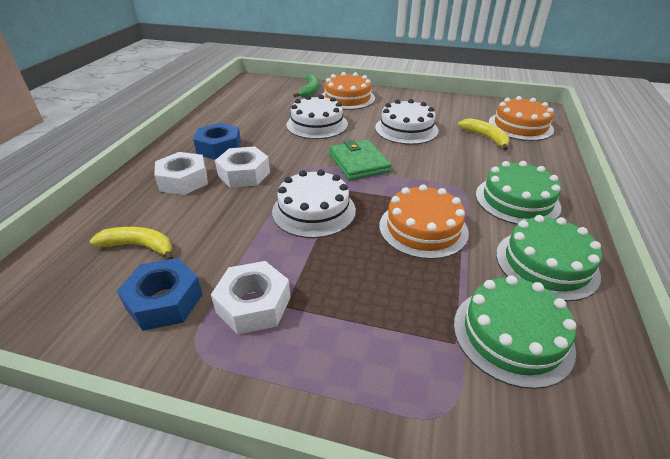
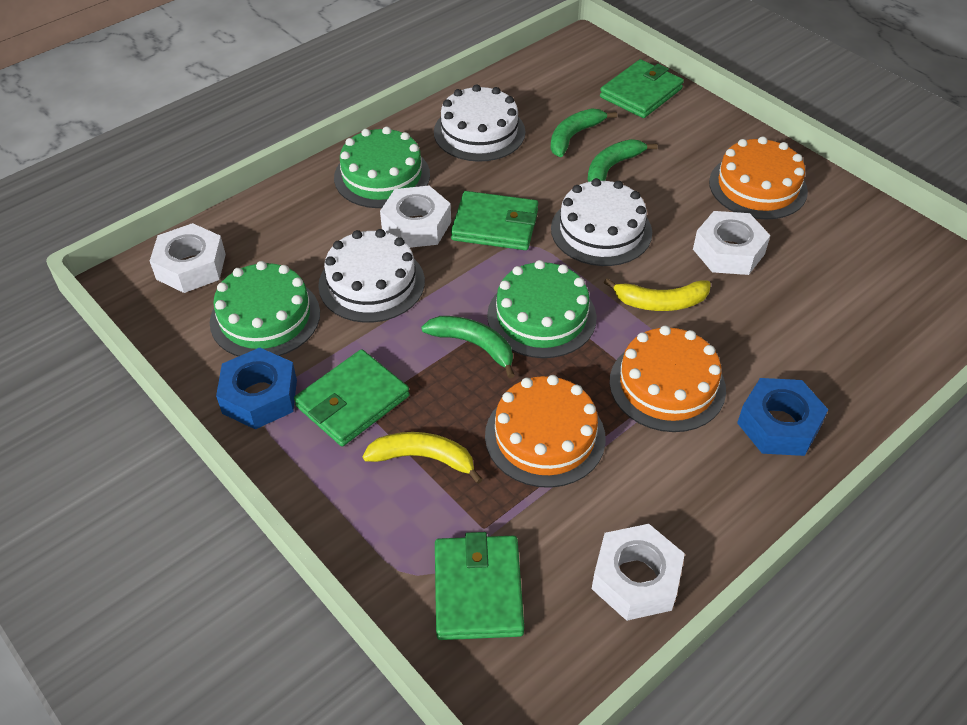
green banana: [293,74,319,97] = 1 -> [421,316,515,378] [550,108,617,157] [587,139,658,182] = 3
green wallet: [329,139,391,180] = 1 -> [294,349,410,446] [435,532,524,640] [451,191,538,250] [600,59,684,118] = 4
white nut: [154,152,208,195] [211,261,291,335] [215,147,270,188] = 3 -> [150,223,226,293] [380,186,451,248] [592,524,685,621] [693,211,770,275] = 4

